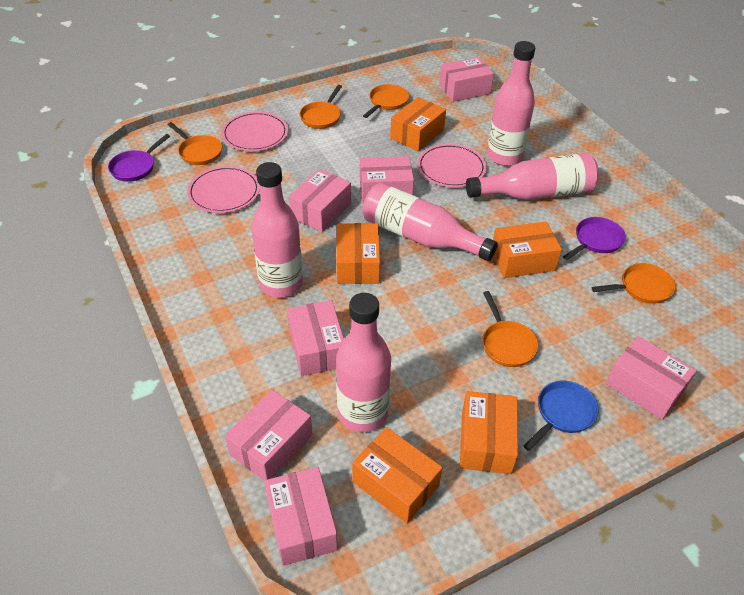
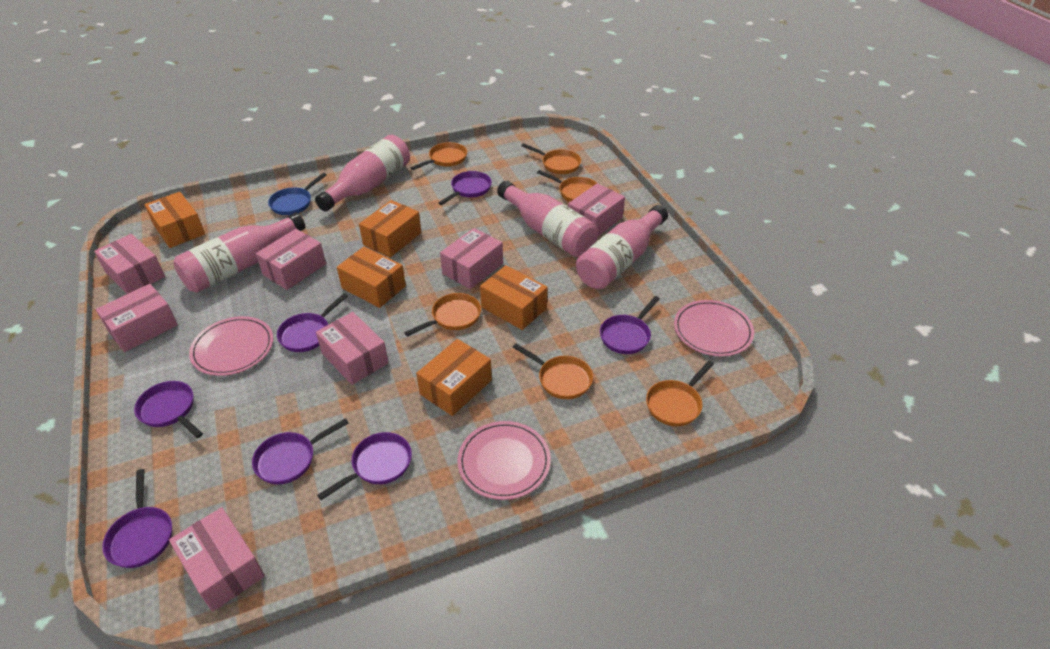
orange pan: [168,122,222,165] [300,85,342,129] [363,84,409,118] [482,291,538,367] [592,263,676,304] = 5 -> [404,293,481,337] [411,142,467,170] [513,343,593,399] [521,143,581,174] [537,170,597,202] [646,361,714,426] = 6
pink bottle: [251,162,303,297] [336,293,391,432] [363,183,498,261] [466,153,599,200] [487,41,535,166] = 5 -> [173,213,305,293] [315,135,410,211] [497,181,598,257] [576,205,668,289] = 4
purple pan: [108,134,170,182] [563,217,626,260] = 2 -> [102,469,172,568] [134,381,203,438] [252,418,349,484] [277,293,348,352] [317,432,412,500] [439,171,492,205] [600,296,660,354] = 7

